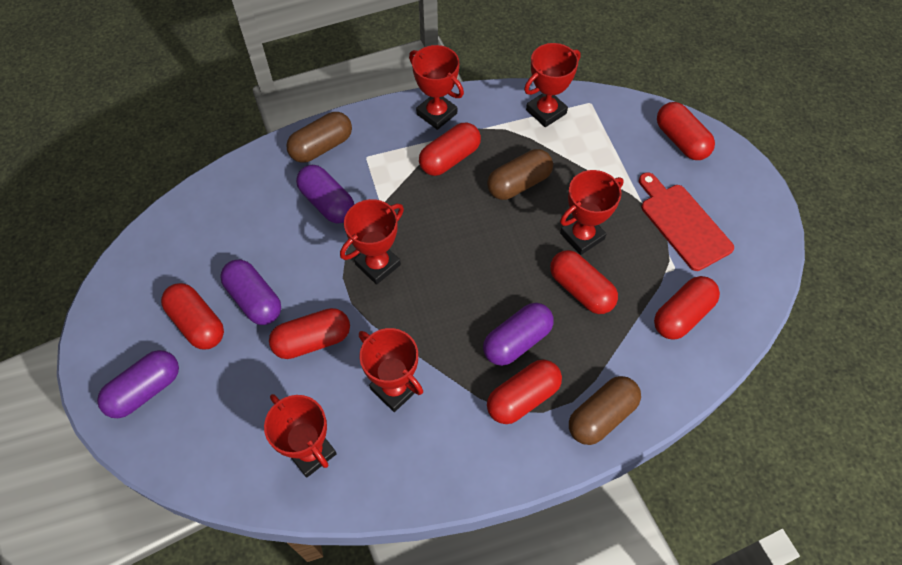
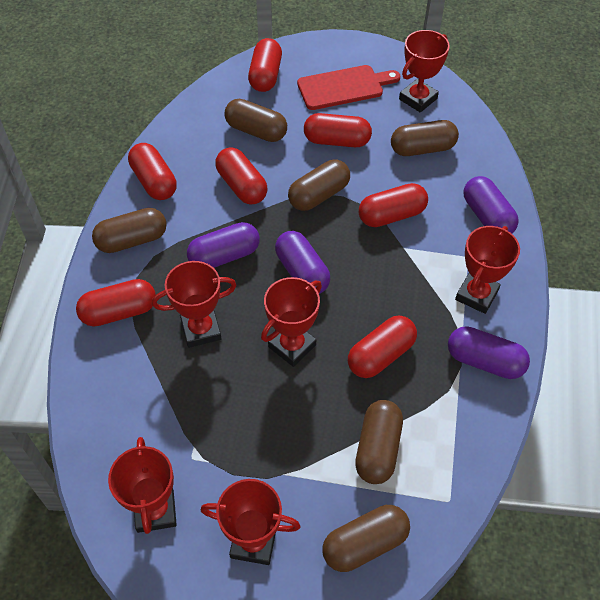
brown capsule: [286,112,352,163] [487,149,553,200] [569,376,641,445] = 3 -> [92,208,167,253] [224,99,287,142] [288,159,350,211] [322,505,410,572] [355,400,403,484] [391,120,459,156] = 6

